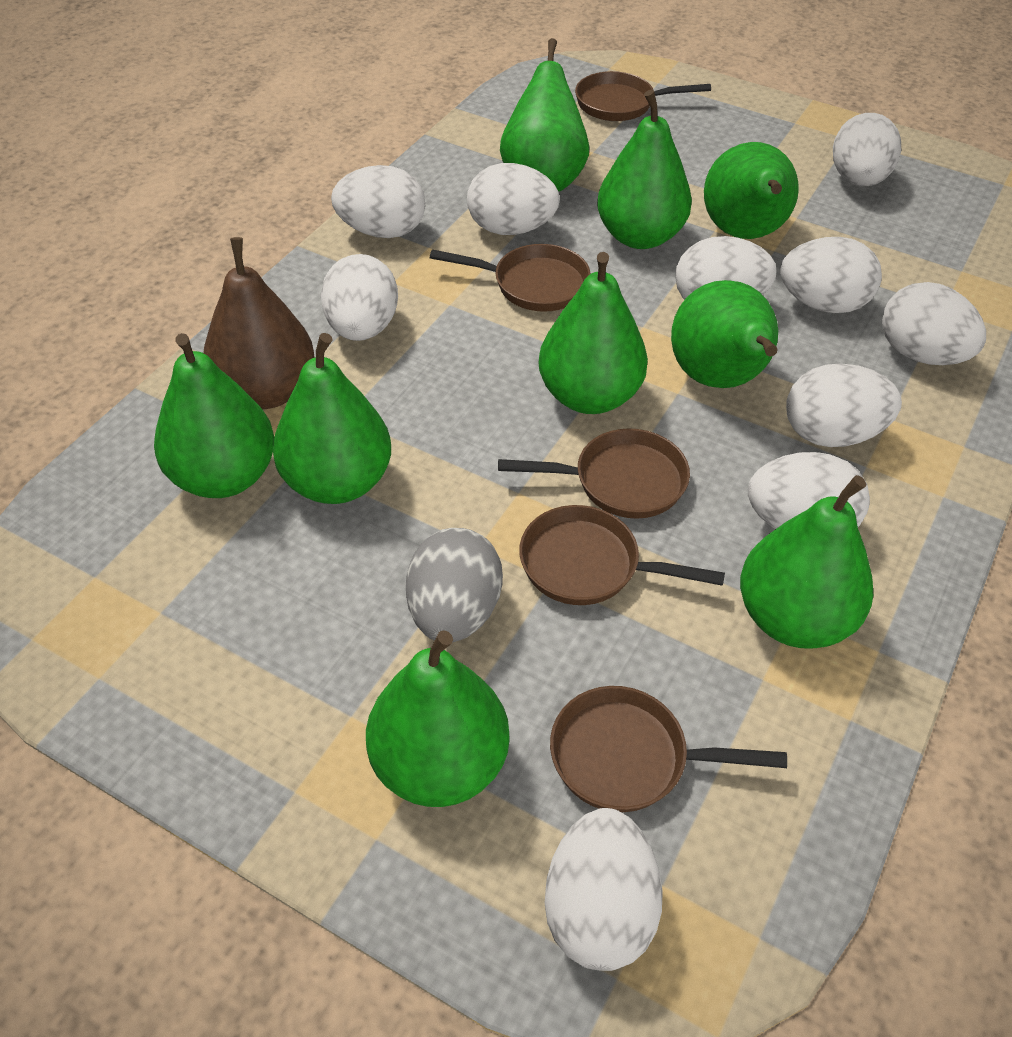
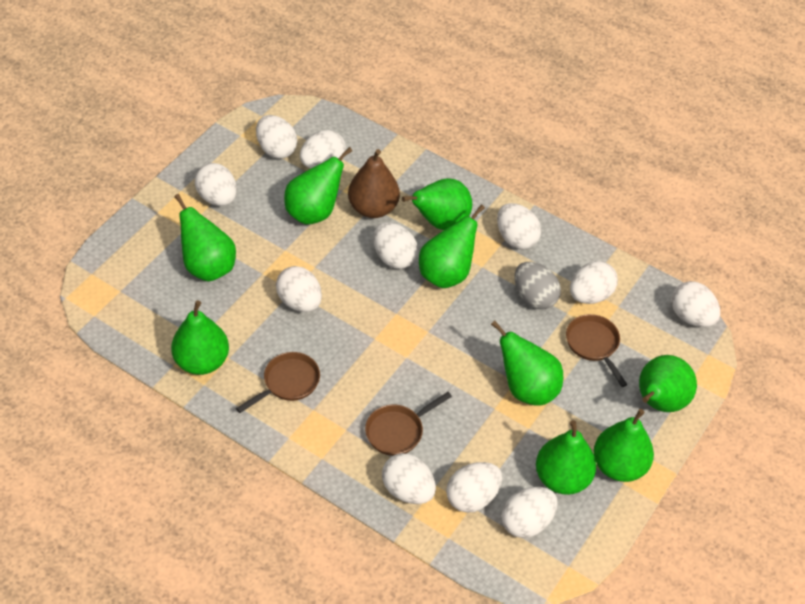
brown pan: [430,244,591,312] [498,428,690,519] [519,505,725,605] [550,686,787,812] [575,71,711,121] = 5 -> [236,352,320,413] [365,392,452,456] [566,314,628,387] = 3
white egg: [321,254,398,341] [331,165,425,238] [467,163,560,235] [545,808,663,971] [675,236,776,300] [748,452,870,529] [780,237,882,313] [786,363,902,447] [833,113,901,186] [882,282,986,365] = 10 -> [195,163,237,206] [256,115,297,159] [276,266,322,312] [300,130,346,168] [373,222,418,269] [382,453,436,504] [446,462,502,513] [497,203,541,249] [501,487,558,538] [570,261,618,304] [671,281,720,327] = 11

